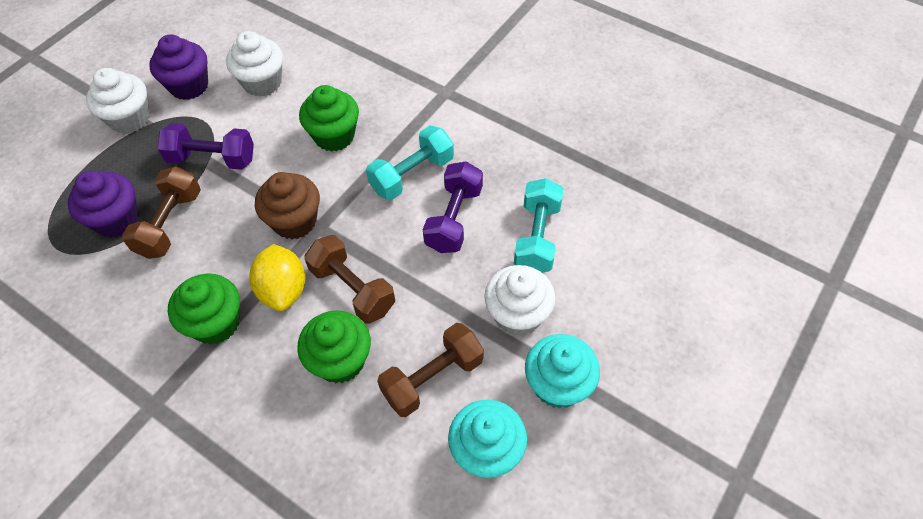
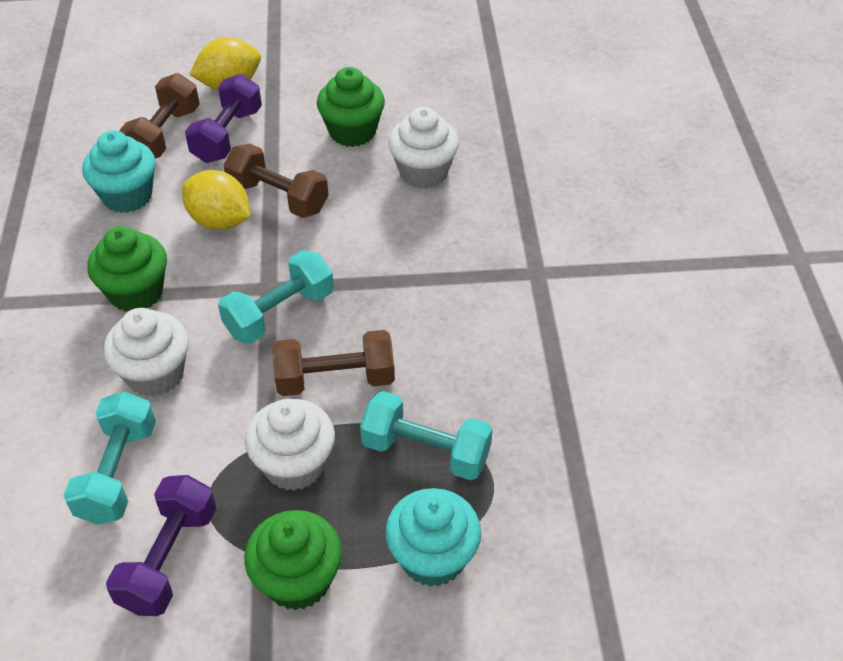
brown cupcake: [255,172,320,239] = 1 -> none = 0
purple cupcake: [68,171,139,238] [149,35,208,100] = 2 -> none = 0
turquoise dumbbell: [366,125,454,200] [514,178,564,272] = 2 -> [63,391,156,525] [218,250,334,344] [360,391,493,480] = 3
yellow lemon: [249,244,305,311] = 1 -> [182,170,250,230] [189,37,261,90] = 2

